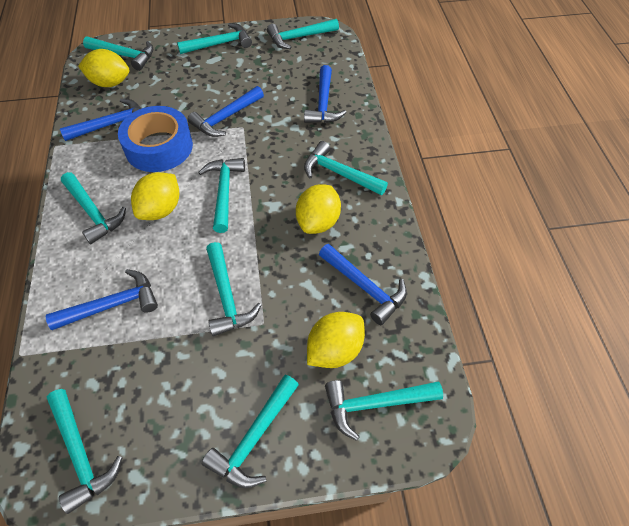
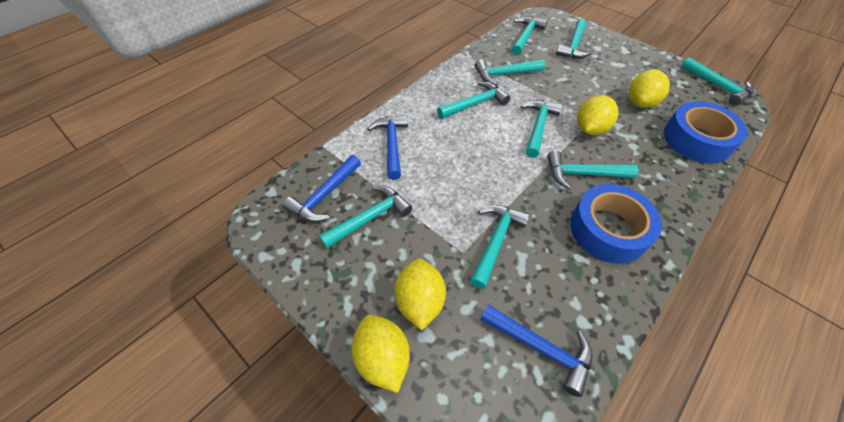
blue hammer: [45,269,158,330] [60,99,141,141] [188,86,264,137] [304,65,347,123] [319,244,407,325] = 5 -> [282,155,361,222] [368,115,408,180] [480,305,593,397] = 3
blue tape: [118,106,193,172] = 1 -> [570,184,662,264] [664,101,748,163] = 2
turquoise hammer: [46,389,123,514] [61,172,126,244] [83,36,153,71] [177,23,252,54] [198,158,245,233] [202,375,299,488] [206,242,261,336] [267,19,339,49] [304,141,388,195] [325,380,443,441] = 10 -> [319,185,412,249] [437,81,510,119] [470,205,530,289] [475,59,545,85] [511,16,547,55] [521,100,563,158] [547,151,639,189] [556,18,593,58] [681,57,754,106] = 9

